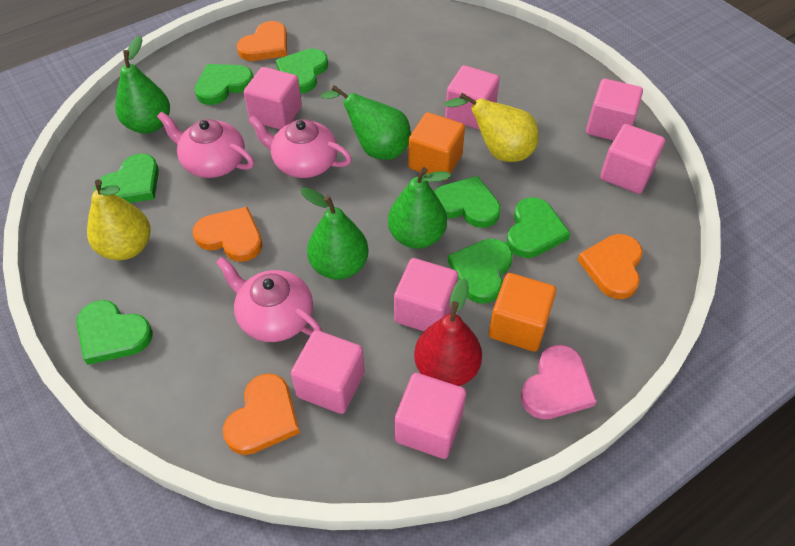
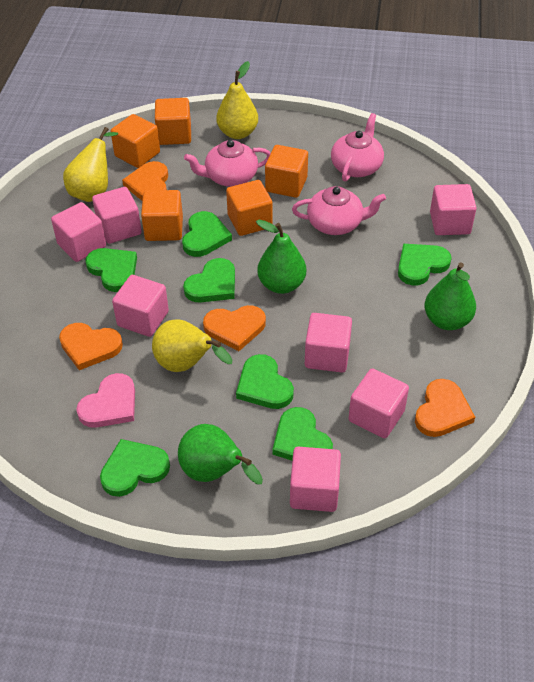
green pear: [115,36,170,134] [301,187,369,280] [321,85,411,160] [388,167,451,249] = 4 -> [178,424,263,484] [256,220,306,294] [425,262,476,330] = 3
orange cube: [408,112,465,180] [489,273,556,352] = 2 -> [111,114,160,168] [141,190,183,241] [155,98,191,145] [226,180,273,236] [265,145,308,198] = 5
red pear: [414,278,482,386] = 1 -> none = 0
yellow pear: [87,179,150,260] [444,93,539,162] = 2 -> [63,127,118,202] [152,319,232,372] [217,61,258,139] = 3

